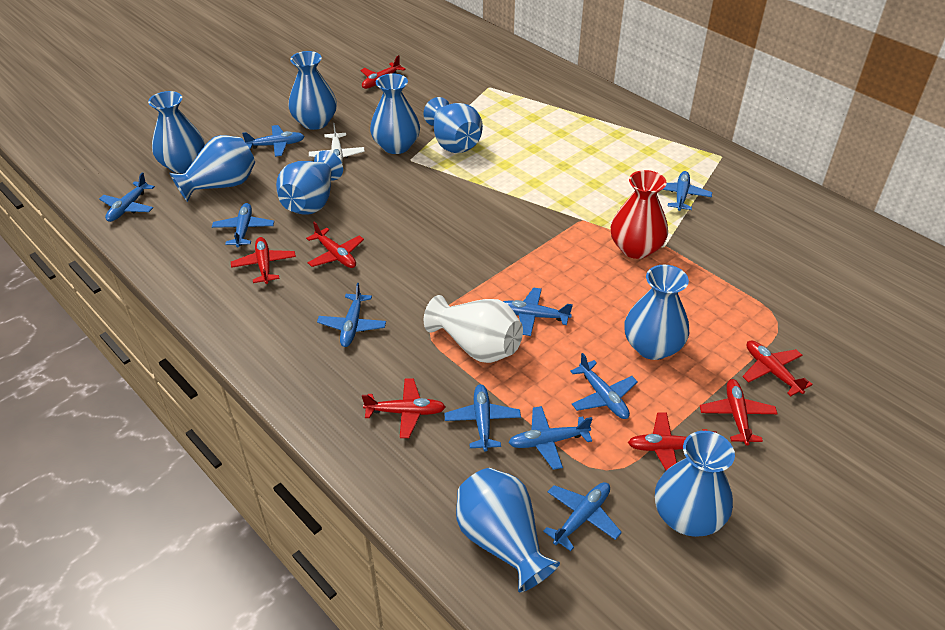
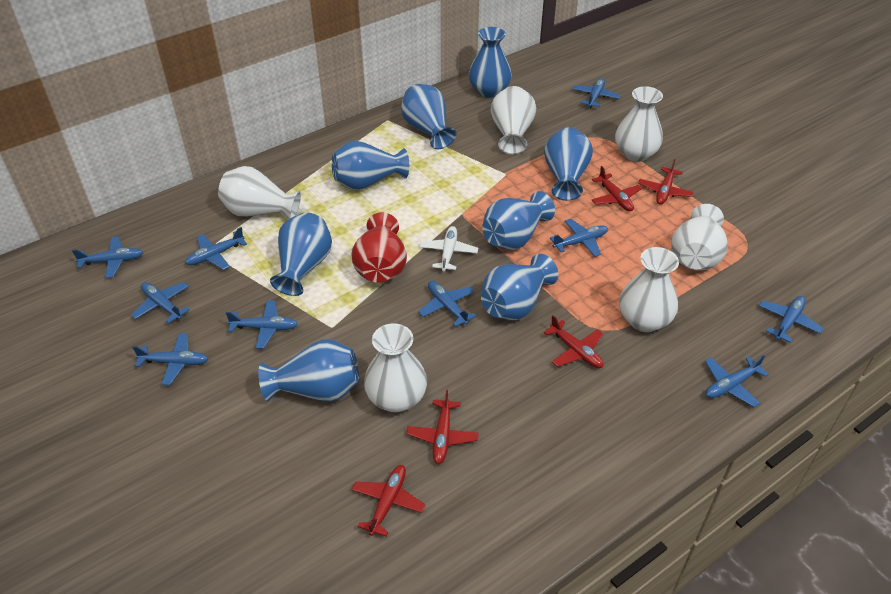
blue vase: [148,91,205,173] [170,135,255,202] [276,151,343,215] [288,51,337,130] [370,73,420,154] [423,97,483,153] [456,468,560,592] [624,264,689,360] [655,431,735,537] = 9 -> [258,340,359,402] [270,213,332,296] [332,141,409,190] [401,84,456,149] [469,27,512,98] [481,254,558,321] [482,191,555,250] [544,127,593,201] = 8
red plane: [231,237,296,284] [306,221,364,268] [360,55,406,89] [362,378,445,438] [628,412,717,470] [700,379,778,445] [742,341,813,396] = 7 -> [352,465,426,537] [406,390,479,464] [544,315,603,368] [592,166,642,211] [638,159,694,205] = 5
white vase: [424,295,523,363] = 1 -> [218,166,301,219] [364,323,427,412] [491,86,536,154] [615,86,663,162] [619,247,679,332] [672,204,728,270] = 6

